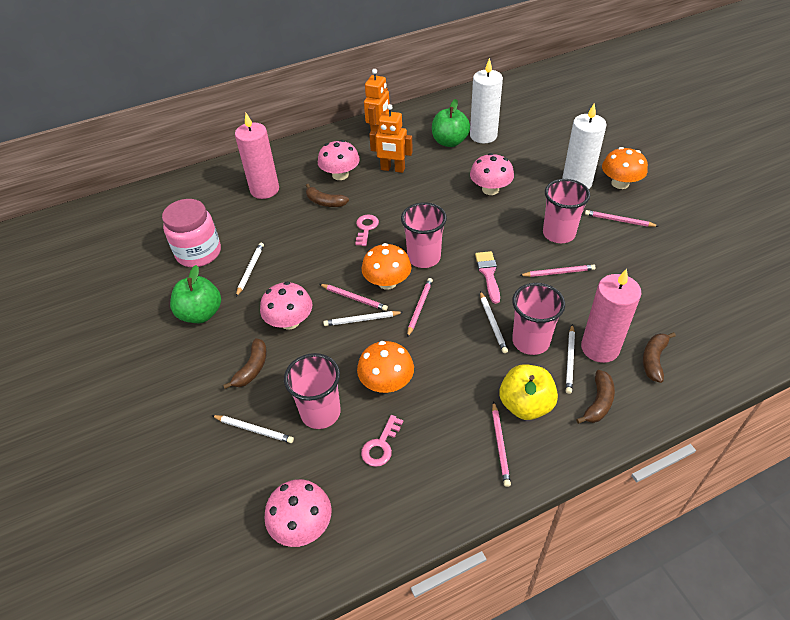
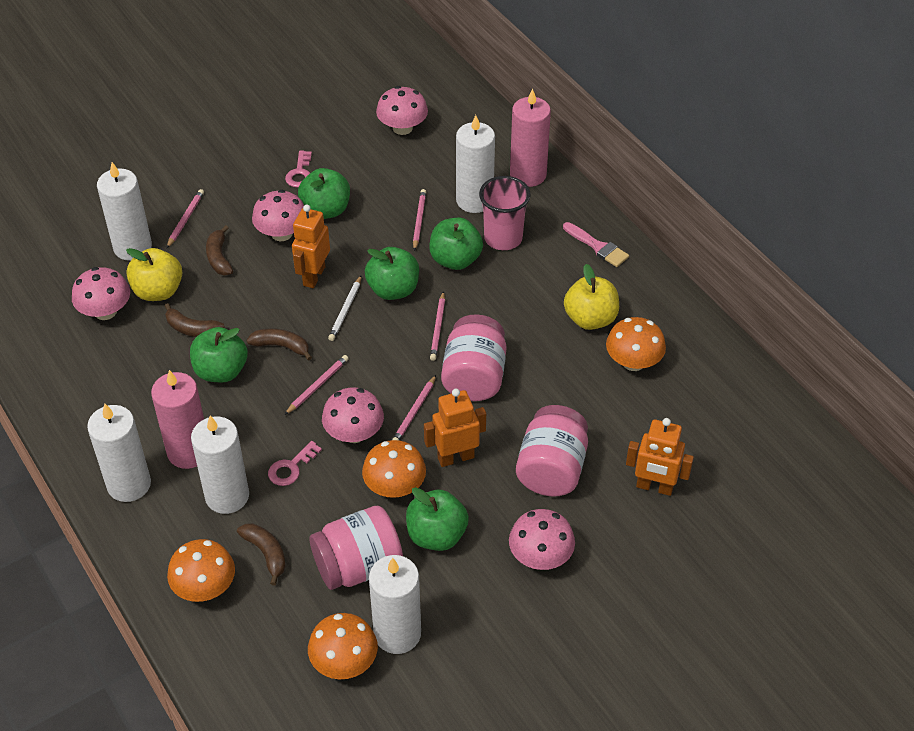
green apple: [170,265,221,323] [432,99,470,147] = 2 -> [190,327,248,383] [298,168,350,219] [365,247,419,300] [406,487,469,551] [429,217,483,270] = 5
orange mushroom: [357,341,414,393] [362,243,411,290] [602,147,648,189] = 3 -> [167,539,235,602] [308,613,378,679] [362,440,426,498] [606,317,666,371] = 4
orange robot: [364,69,390,132] [369,104,413,173] = 2 -> [292,205,330,288] [424,389,486,467] [626,418,694,496] = 3
pink cup: [284,353,341,429] [401,202,447,268] [512,283,565,355] [543,179,590,243] = 4 -> [479,176,531,250] = 1
pink jar: [162,199,221,267] = 1 -> [310,506,403,590] [441,314,507,401] [516,405,588,497] = 3
pink mushroom: [260,281,312,330] [264,479,332,547] [318,140,360,180] [470,153,514,195] = 4 -> [72,267,130,320] [252,190,304,241] [322,387,384,443] [376,86,428,135] [509,509,575,570] = 5
white candle: [470,58,503,143] [562,103,607,189] = 2 -> [87,404,151,502] [97,162,152,261] [191,416,249,514] [369,555,421,654] [456,115,495,213] = 5
white pencil: [211,415,294,443] [236,243,264,297] [323,311,403,326] [480,291,508,353] [566,324,575,394] = 5 -> [328,276,361,341] = 1
yellow apple: [500,364,558,420] = 1 -> [126,248,182,301] [564,264,619,330] = 2

